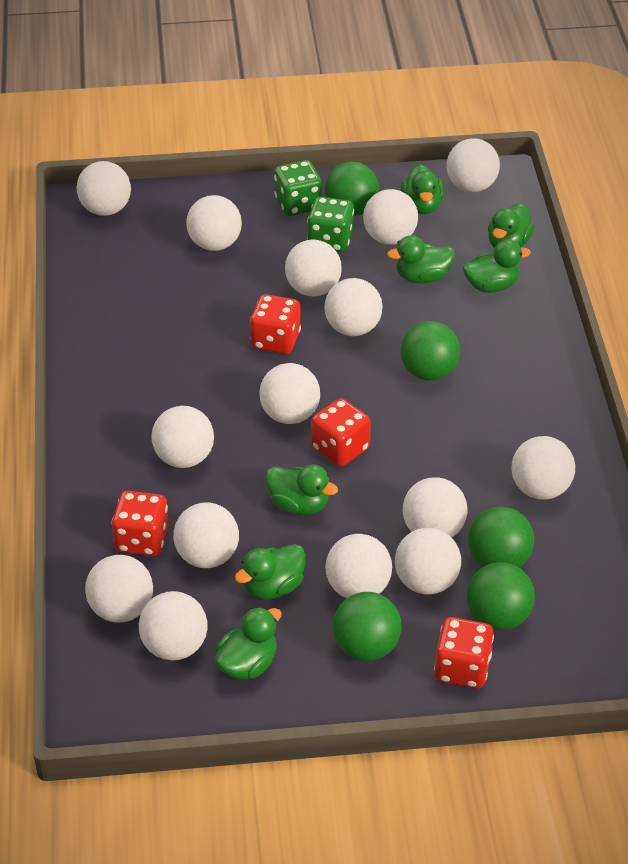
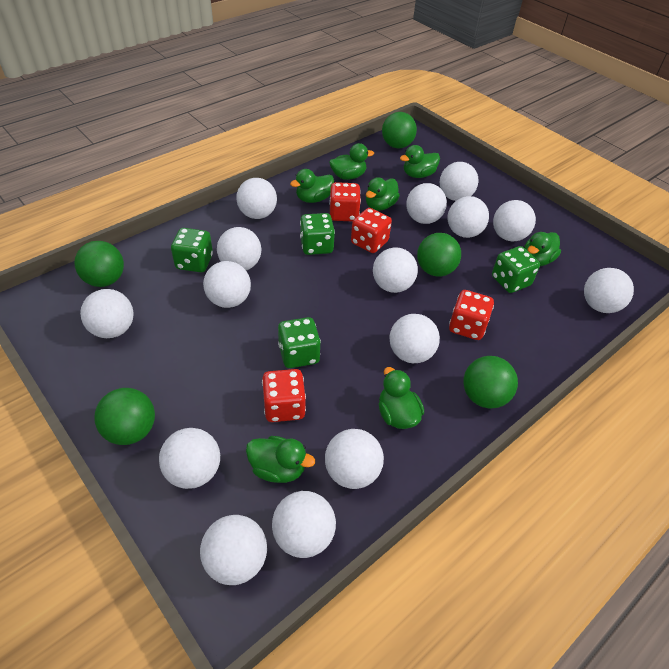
green dice: [274,160,322,216] [307,197,354,252] = 2 -> [171,228,213,272] [278,317,321,368] [300,213,335,255] [492,246,540,293] = 4

